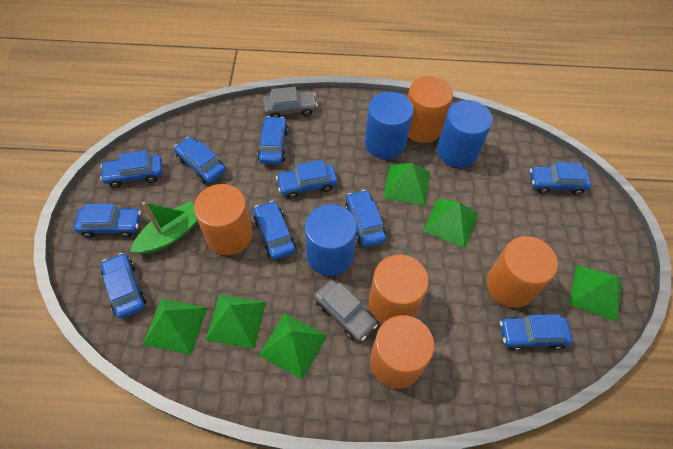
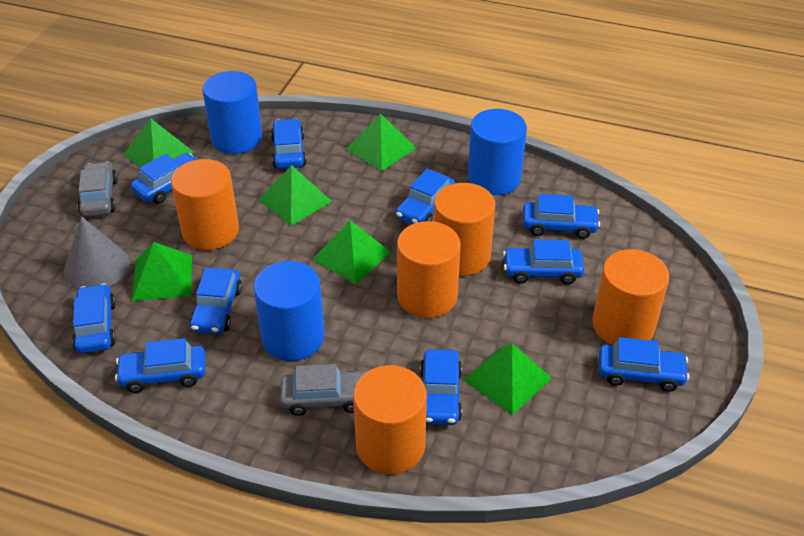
green boat: [130,201,198,254] = 1 -> none = 0
grey cone: none = 0 -> [64,216,130,289] = 1

